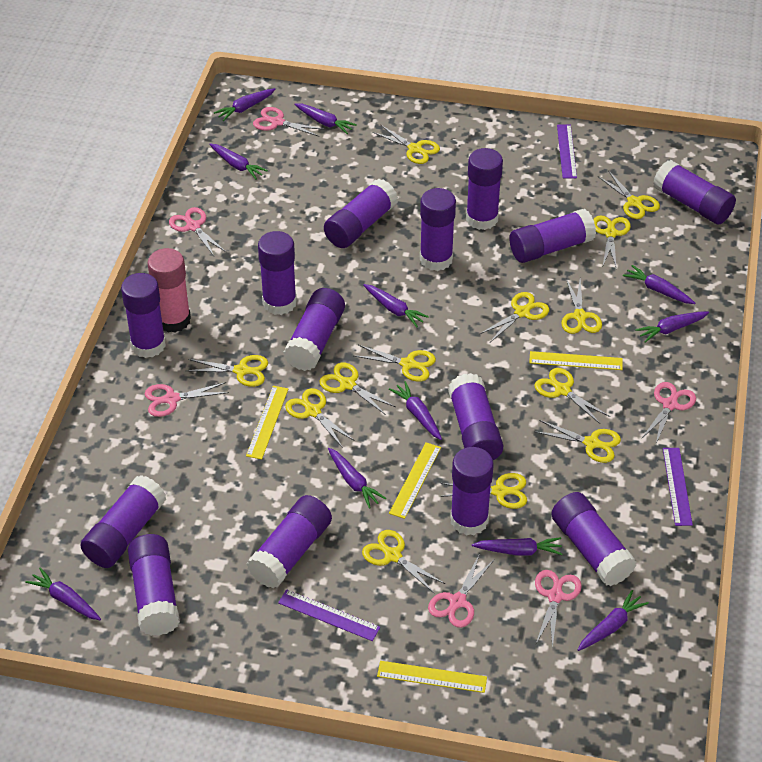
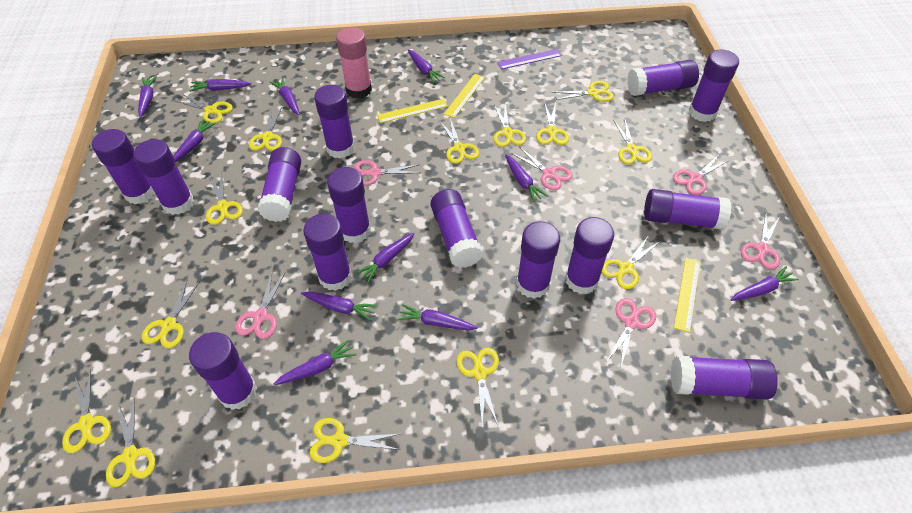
purple ruler: [278,589,380,641] [557,125,577,178] [663,448,693,526] = 3 -> [497,49,562,69] = 1
yellow ruler: [246,386,288,459] [377,661,487,693] [389,442,441,519] [529,351,623,370] = 4 -> [377,99,447,123] [444,74,485,118] [674,258,700,333] = 3
yellow scissors: [186,355,268,387] [285,388,355,448] [319,363,396,415] [354,345,436,382] [362,530,445,593] [372,125,440,164] [440,473,527,509] [480,292,549,342] [534,368,610,424] [536,420,621,463] [561,279,602,334] [593,215,631,270] [598,172,660,219] = 13 -> [62,369,111,453] [106,398,155,487] [141,281,200,349] [175,94,233,123] [206,171,243,225] [249,107,282,151] [309,418,400,463] [440,118,479,164] [456,348,499,425] [493,104,526,147] [536,102,569,145] [552,81,614,102] [602,235,661,289] [613,120,652,164] = 14

